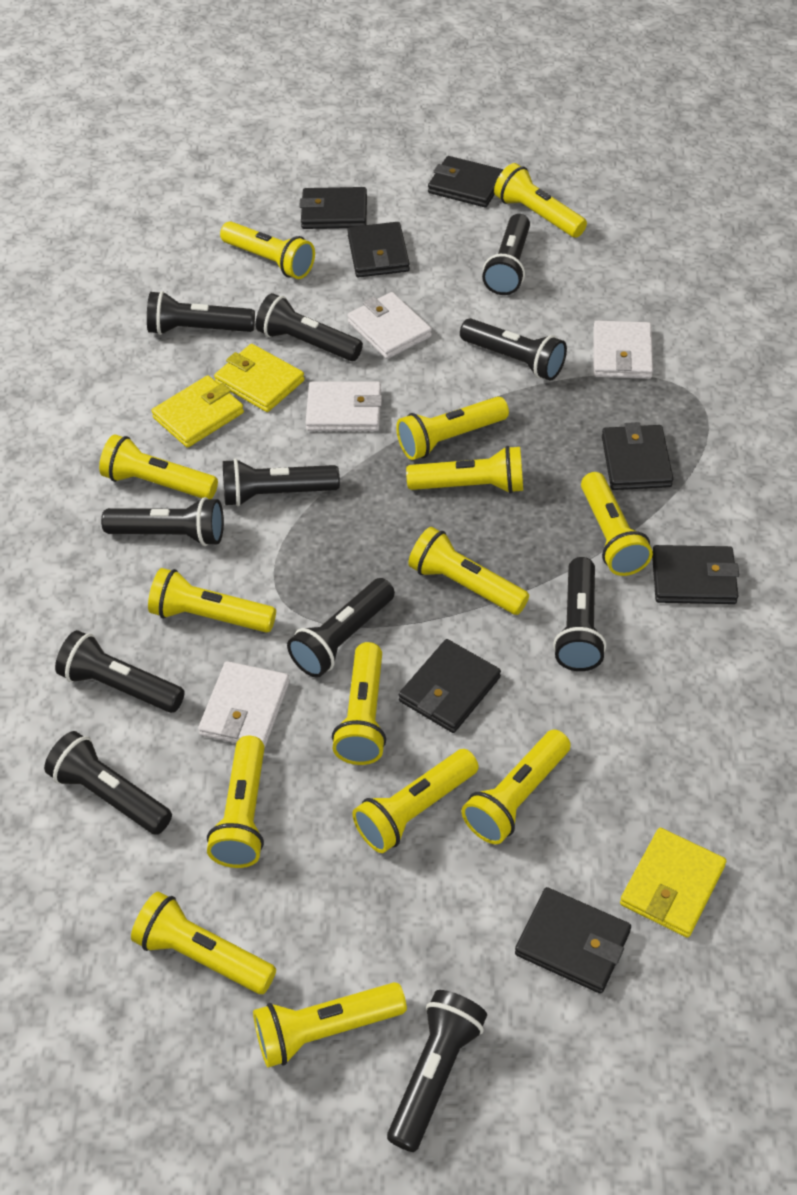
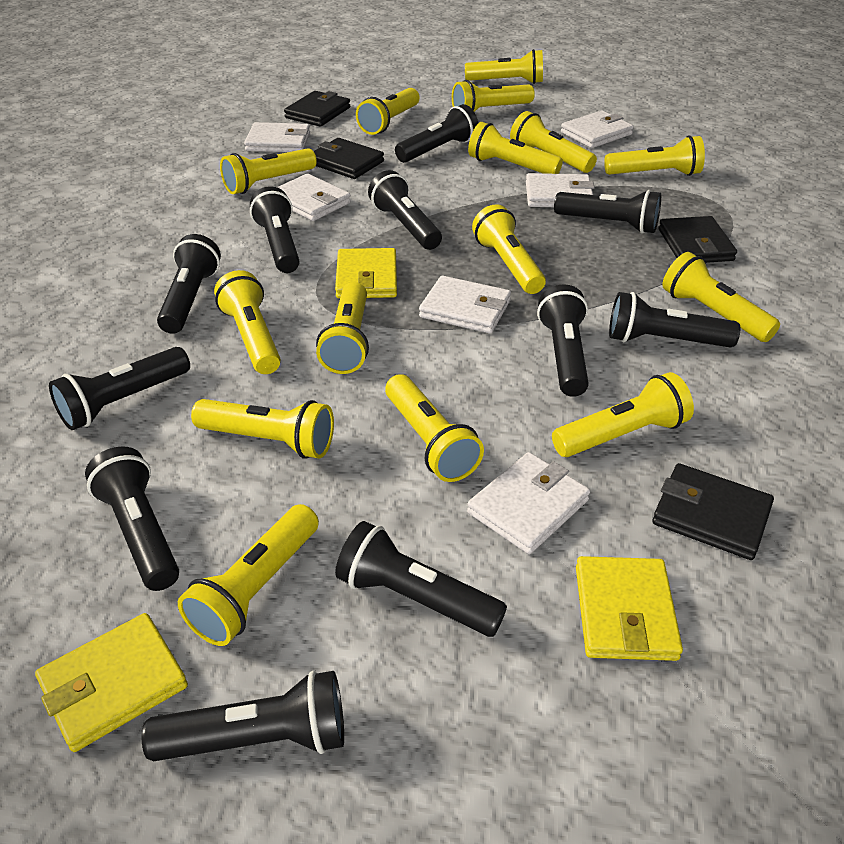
black wallet: [299,187,367,229] [347,222,410,277] [399,639,501,733] [428,156,504,207] [515,887,631,994] [602,422,673,490] [652,545,739,604] = 7 -> [284,91,350,127] [314,138,384,179] [652,463,774,560] [658,216,737,263] = 4
white wallet: [198,661,289,747] [305,382,382,431] [347,292,432,359] [593,321,653,379] = 4 -> [244,122,310,152] [277,173,351,221] [419,276,511,334] [467,452,590,554] [526,173,595,207] [561,111,634,148] = 6
yellow flashlight: [99,435,218,499] [131,891,276,994] [148,568,276,633] [207,736,265,868] [220,221,315,279] [253,982,407,1067] [332,642,386,765] [352,749,479,853] [396,397,509,460] [406,446,523,494] [408,527,529,615] [461,729,571,844] [494,163,587,238] [581,472,653,576] = 14 -> [178,504,319,646] [191,399,334,459] [214,270,281,374] [220,148,317,194] [316,282,369,374] [356,88,420,135] [385,374,484,482] [452,80,535,112] [465,49,543,84] [468,122,563,174] [472,204,546,294] [510,111,597,173] [552,372,694,457] [604,135,705,176] [662,252,780,342] = 15

